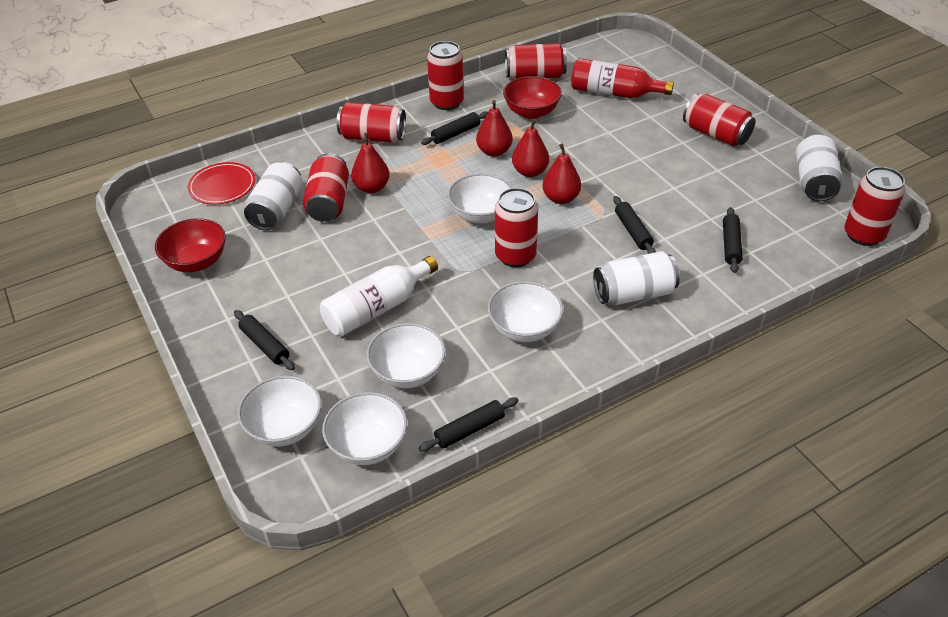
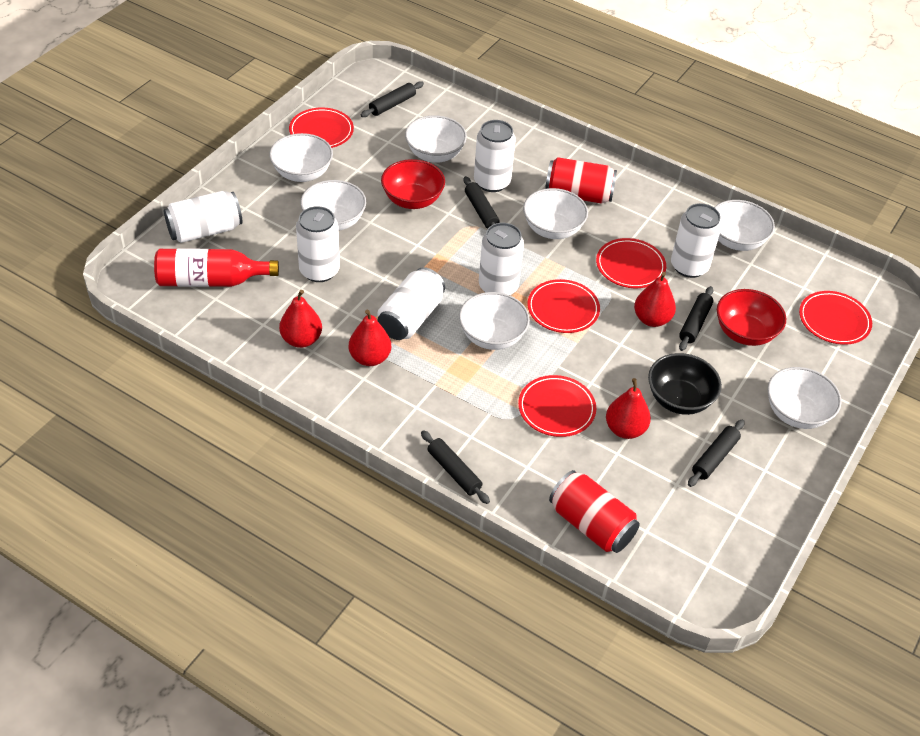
black bowl: none = 0 -> [648,353,722,415] = 1
red can: [303,153,349,222] [337,102,406,143] [427,41,464,110] [495,188,538,267] [505,43,567,80] [683,93,755,146] [844,167,905,246] = 7 -> [545,157,617,204] [549,470,640,553] = 2
red plate: [188,162,256,204] = 1 -> [289,107,354,148] [518,375,596,437] [527,279,600,333] [596,238,666,288] [799,291,872,345] = 5
white bottle: [320,256,438,337] = 1 -> none = 0
white bowl: [238,375,322,447] [322,392,407,465] [366,323,446,388] [447,173,512,223] [488,281,564,342] = 5 -> [269,133,333,182] [301,180,366,231] [405,115,467,163] [459,292,530,350] [523,188,588,239] [714,200,775,251] [767,367,842,429] = 7
white can: [244,162,303,230] [593,251,680,306] [796,135,843,201] = 3 -> [164,191,242,243] [296,206,340,282] [377,267,445,340] [474,120,516,192] [479,223,524,295] [671,203,722,278] = 6

